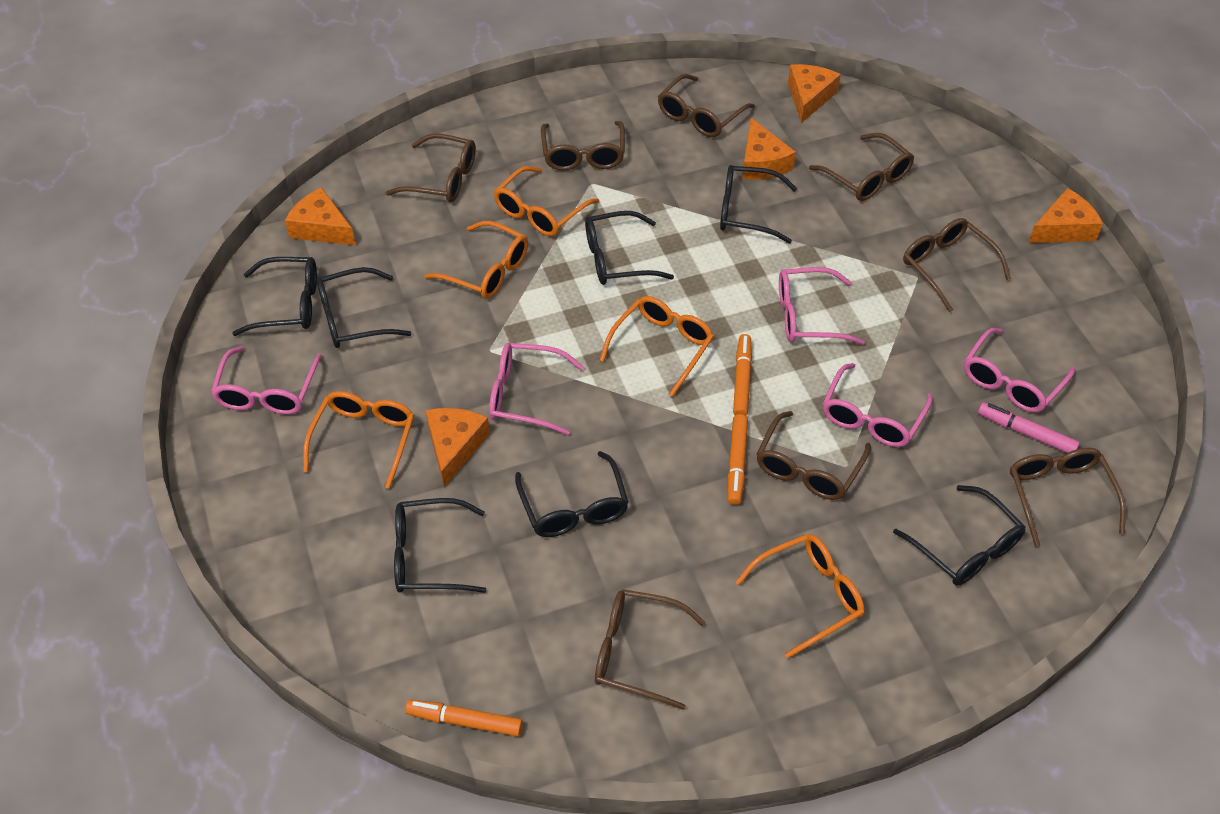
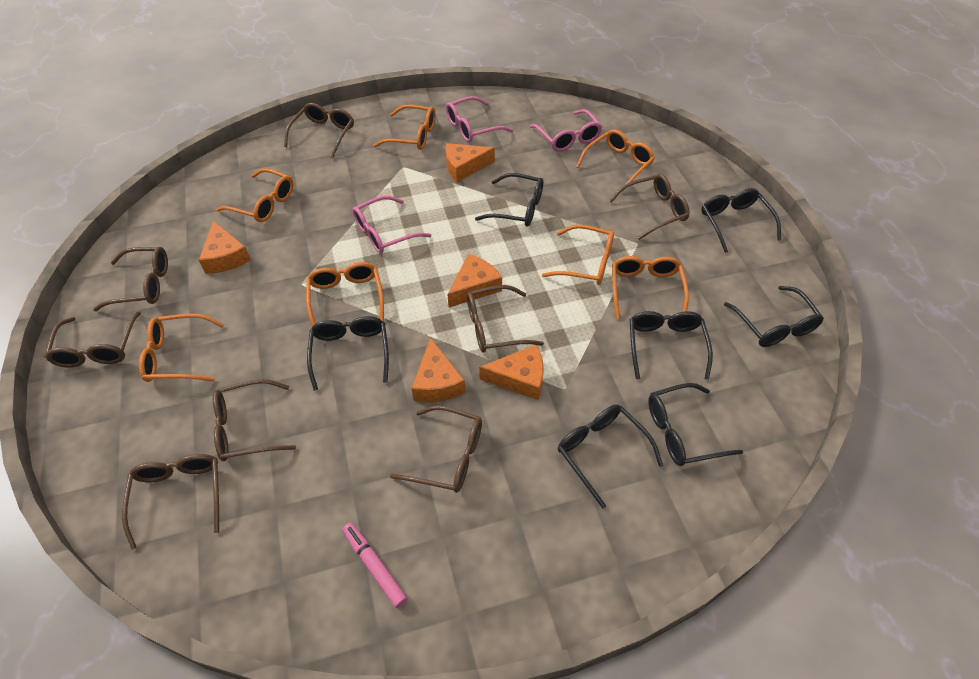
orange glasses: [303,391,414,489] [424,221,528,299] [494,166,599,236] [600,296,714,397] [735,534,864,659] = 5 -> [139,314,225,382] [216,168,293,222] [306,262,384,326] [373,105,435,150] [542,224,614,285] [576,129,655,193] [612,256,689,318] = 7
orange marker: [405,700,523,736] [728,414,748,505] [733,334,752,416] = 3 -> none = 0
pink glasses: [211,346,322,415] [489,343,584,435] [779,267,865,345] [823,363,933,447] [964,328,1075,412] = 5 -> [352,196,431,253] [446,96,513,142] [530,109,602,152] = 3

